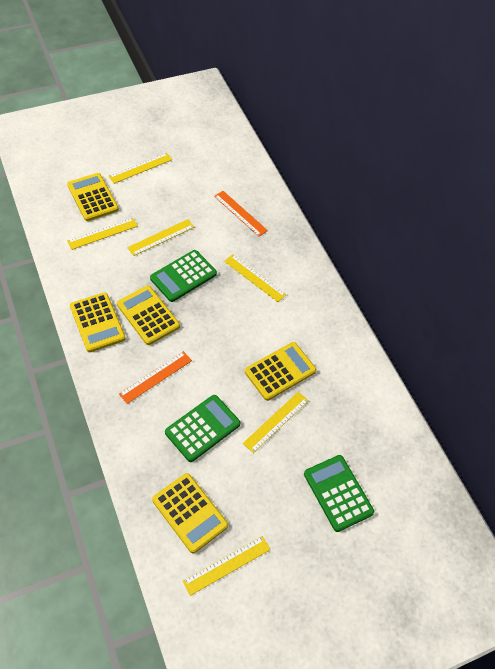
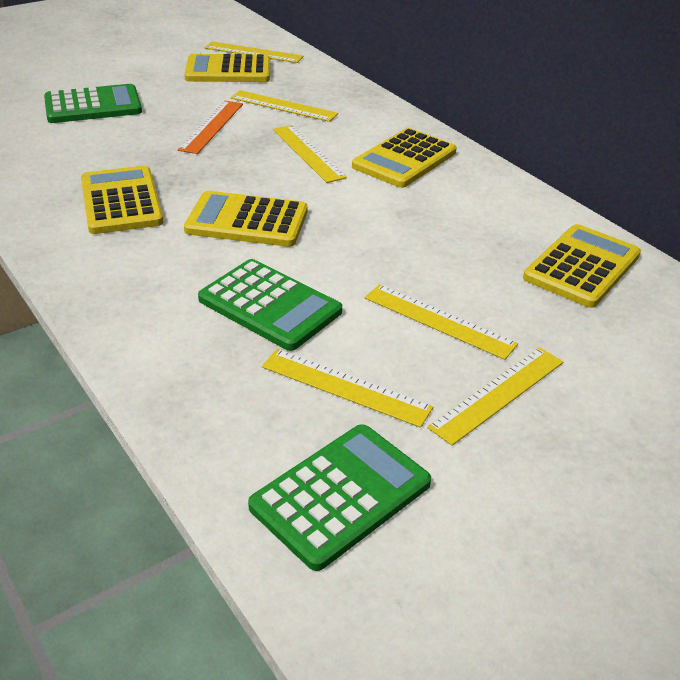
orange ruler: [119,351,192,404] [214,191,268,236] = 2 -> [178,101,243,154] = 1

